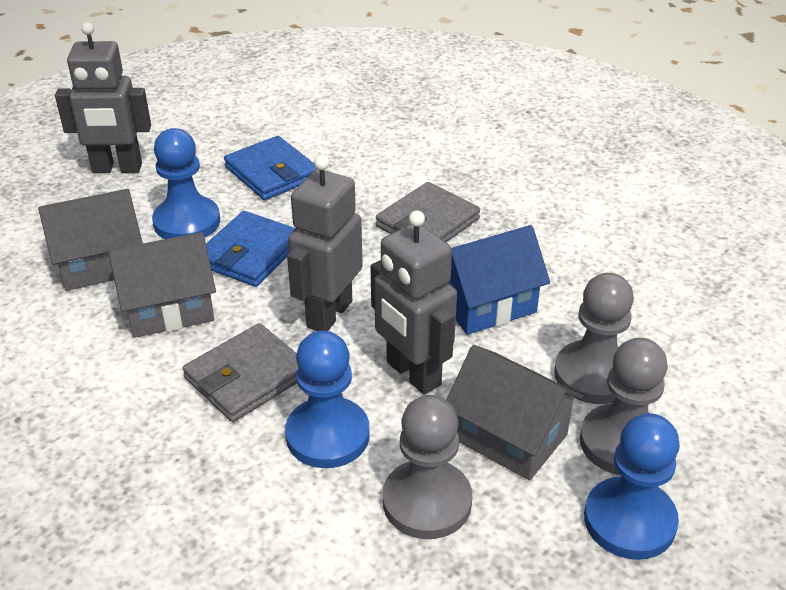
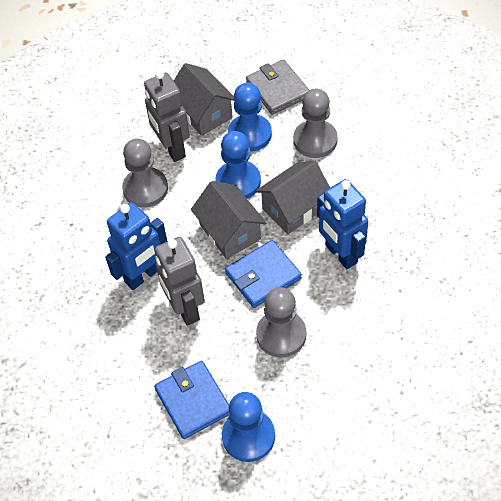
blue house: [448,225,550,335] = 1 -> none = 0
blue robot: none = 0 -> [105,202,167,290] [317,179,368,269] = 2
grey robot: [55,22,151,173] [287,155,363,331] [370,210,457,395] = 3 -> [144,70,190,162] [155,237,205,326] = 2
grey wallet: [182,323,298,422] [376,182,480,242] = 2 -> [246,59,309,115] = 1

